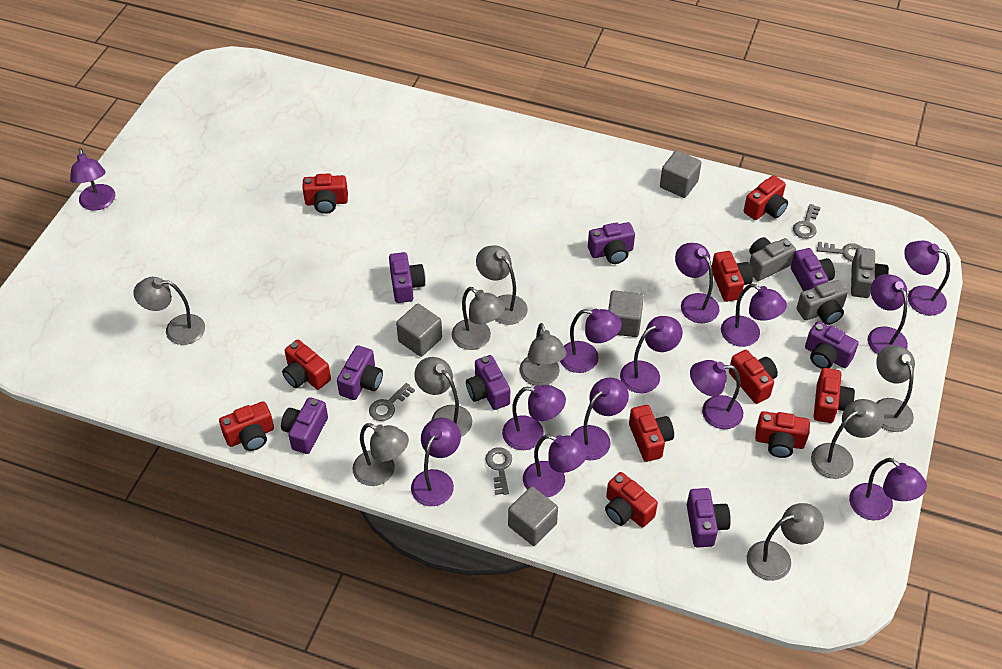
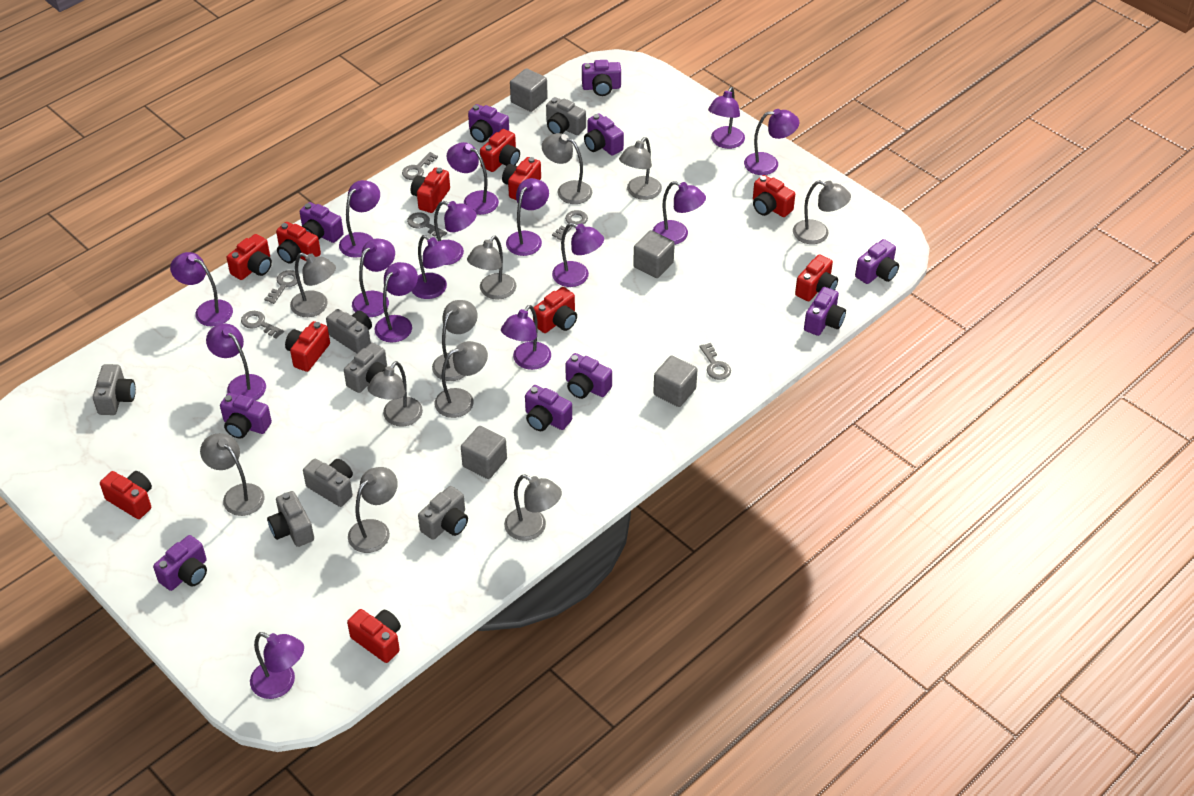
grey camera: [749,237,796,281] [797,280,848,325] [851,247,889,298] = 3 -> [93,364,136,415] [267,491,314,547] [303,459,353,507] [326,309,372,353] [344,343,387,393] [418,486,468,540] [546,97,586,135] = 7
grey key: [369,383,415,421] [485,447,512,495] [793,204,821,239] [817,242,863,261] = 4 -> [241,311,284,339] [264,270,300,304] [402,152,438,180] [407,212,447,238] [552,210,588,240] [699,343,731,380] = 6
grey lamp: [133,277,205,345] [352,423,409,486] [414,357,472,437] [452,287,505,350] [476,246,528,325] [519,323,567,386] [747,503,824,581] [811,399,884,479] [876,345,915,432] = 9 -> [200,433,265,516] [290,253,336,317] [348,467,398,553] [367,361,423,427] [432,300,478,381] [435,341,488,418] [467,236,516,300] [504,475,562,541] [542,133,592,204] [619,137,662,200] [793,180,851,244] = 11
purple camera: [281,397,328,454] [337,345,383,400] [389,252,426,303] [466,355,510,410] [588,222,635,264] [687,488,731,548] [791,248,835,291] [805,321,859,369] = 8 -> [153,535,207,591] [220,393,272,439] [300,202,344,243] [468,104,509,143] [525,385,572,431] [565,353,612,399] [582,60,621,96] [584,114,624,156] [804,287,846,336] [855,239,899,284] = 10
purple lamp: [70,148,115,211] [411,418,461,506] [502,385,566,450] [523,435,588,497] [560,309,622,373] [570,377,629,460] [620,316,683,393] [675,243,719,323] [690,360,743,429] [721,284,787,347] [849,458,927,521] [868,274,908,354] [904,241,950,316] = 13 -> [170,252,233,326] [206,324,266,401] [250,632,304,699] [339,180,380,258] [352,239,395,317] [375,262,418,342] [412,235,456,299] [434,201,477,265] [447,142,499,215] [501,305,551,370] [506,178,549,256] [552,223,604,287] [653,181,706,245] [708,87,745,149] [744,109,799,175] = 15
red camera: [219,401,274,451] [282,340,331,390] [302,174,348,214] [605,472,658,527] [629,405,674,462] [712,251,753,302] [729,350,778,404] [744,175,788,220] [755,411,810,458] [814,368,855,423] = 10 -> [100,471,152,519] [227,234,272,280] [276,222,321,264] [285,321,330,372] [347,609,401,663] [411,168,450,213] [480,129,520,172] [502,157,541,200] [533,287,577,333] [753,175,795,217] [795,254,838,301] = 11

